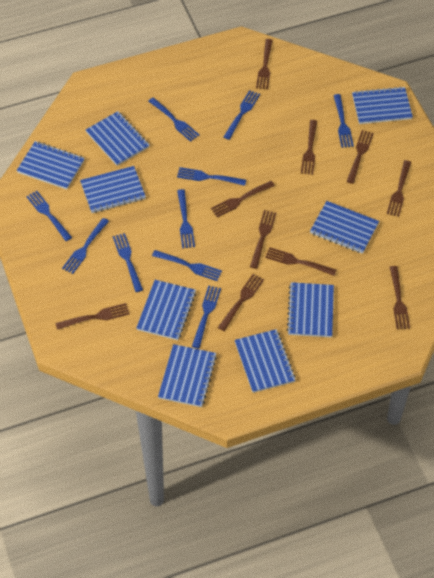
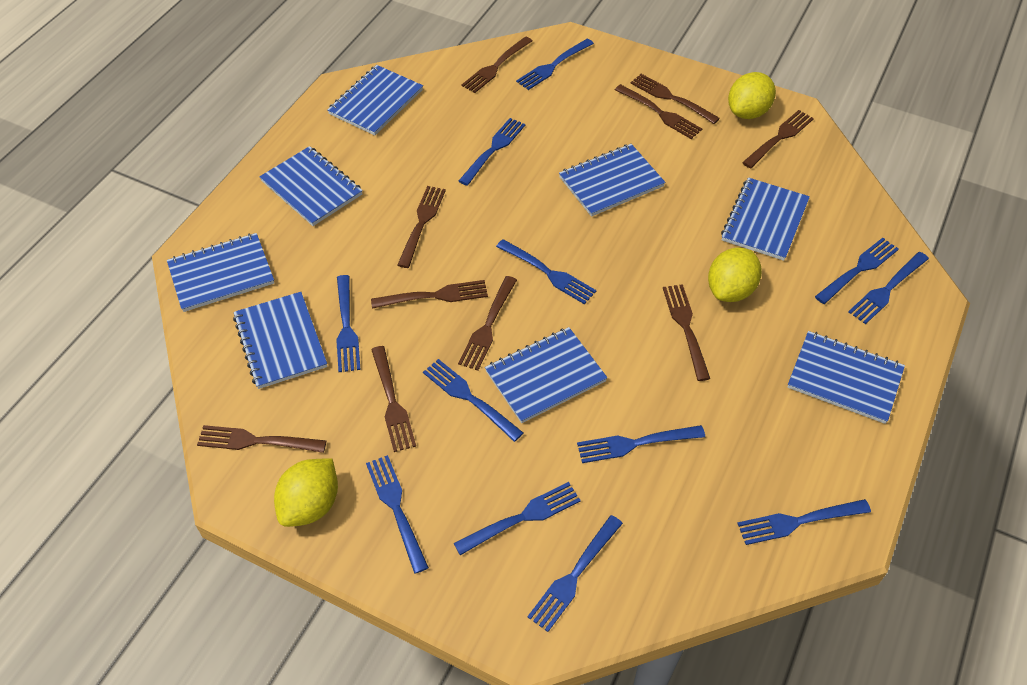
blue fork: [26,191,72,241] [62,218,109,274] [113,233,143,292] [148,98,199,142] [152,250,222,281] [177,167,246,186] [177,189,195,248] [192,285,221,349] [224,90,260,140] [333,94,354,148] = 10 -> [336,275,361,372] [366,455,429,574] [423,359,523,442] [454,482,581,555] [459,118,525,186] [496,239,596,304] [516,39,594,90] [527,515,623,632] [577,425,705,463] [737,499,871,545] [815,238,899,304] [849,252,929,324] = 12
blue notebook: [17,141,85,190] [80,166,146,213] [86,111,149,166] [136,280,196,340] [158,344,217,407] [235,329,296,393] [287,282,334,337] [310,201,379,254] [352,86,413,124] = 9 -> [167,233,274,312] [233,292,327,389] [259,146,363,226] [327,65,423,135] [485,327,607,423] [559,144,665,217] [721,177,810,261] [787,331,905,424] = 8
yellow lemon: none = 0 -> [274,458,338,527] [708,247,762,302] [728,72,776,119] = 3

